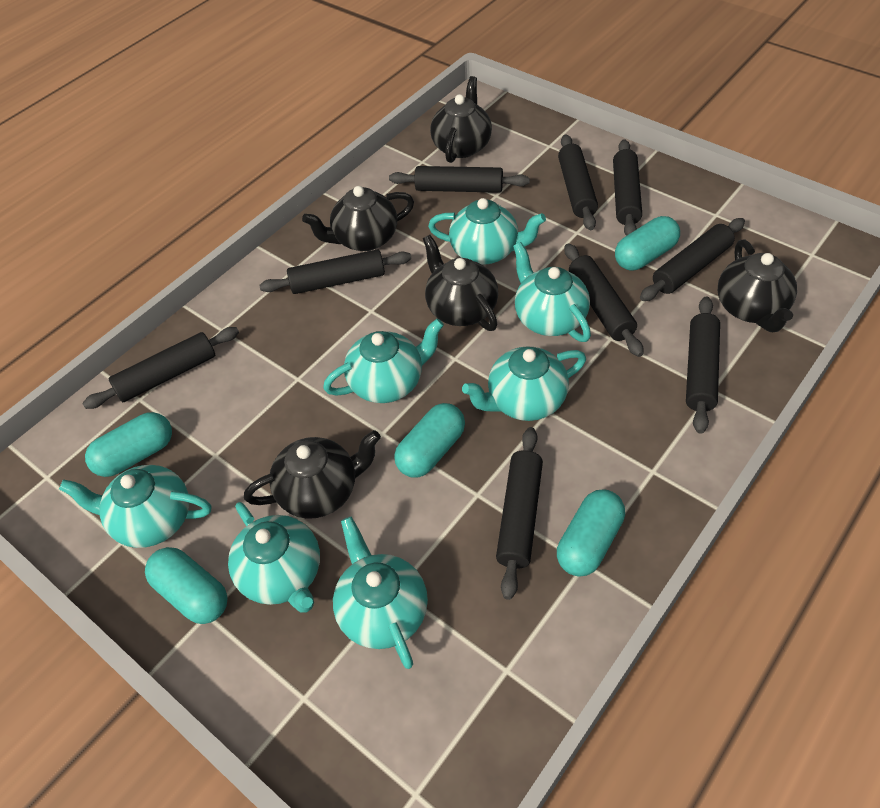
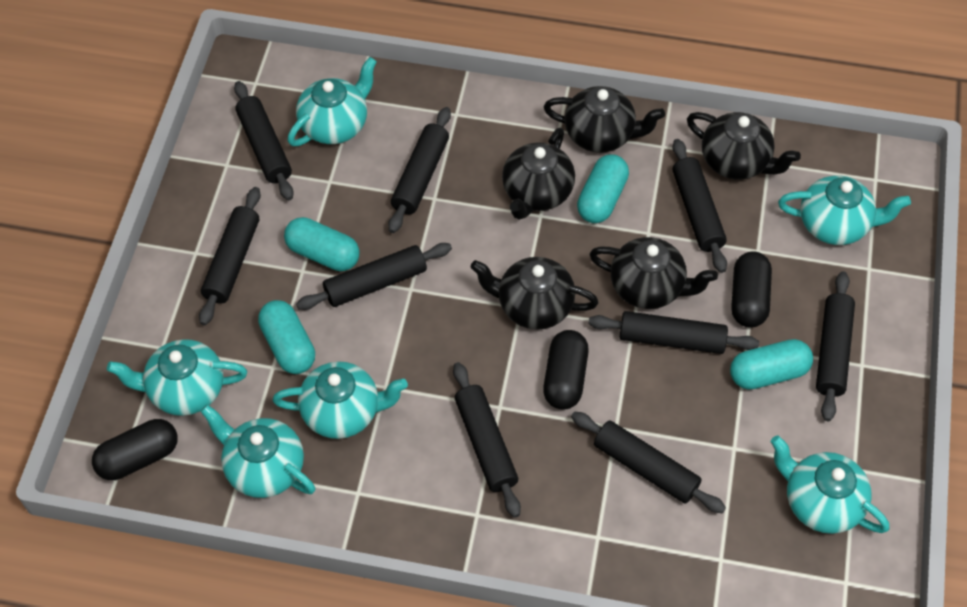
black capsule: none = 0 -> [92,419,178,480] [543,330,588,409] [731,251,772,328] = 3
turquoise capsule: [85,412,172,477] [145,547,228,624] [394,403,465,477] [557,489,625,577] [615,216,680,270] = 5 -> [258,300,315,374] [284,217,359,271] [577,154,629,223] [730,339,813,389] = 4
turquoise teapot: [59,465,211,548] [228,502,320,613] [323,319,444,403] [333,517,428,669] [428,198,546,265] [462,346,586,421] [513,242,591,342] = 7 -> [107,339,247,416] [200,405,315,498] [273,361,408,439] [288,57,377,146] [771,435,889,534] [778,176,911,245] = 6

